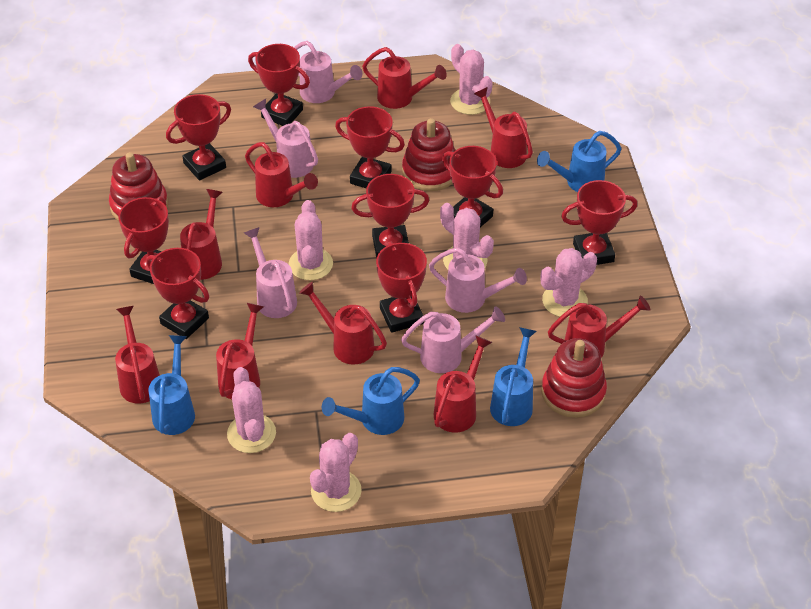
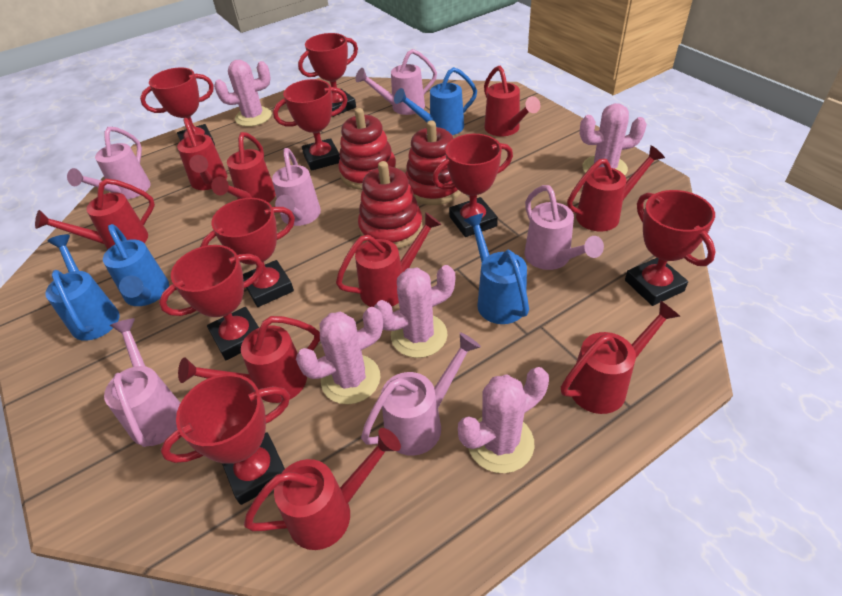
pink cactus: [227,367,276,453] [289,200,333,280] [310,433,362,512] [440,203,494,270] [450,44,493,115] [541,248,597,318] = 6 -> [214,60,272,127] [296,307,383,404] [374,265,455,358] [458,367,549,473] [580,103,647,175] = 5
pink watering can: [244,227,297,318] [253,99,318,178] [294,41,362,103] [401,306,505,373] [429,248,527,313] = 5 -> [67,127,150,199] [104,318,180,447] [272,148,321,226] [355,49,437,115] [361,332,481,456] [525,185,604,270] = 6
red trophy: [118,197,169,284] [146,248,209,339] [166,94,231,181] [248,44,310,126] [335,106,405,188] [351,174,429,258] [376,241,427,333] [442,146,503,227] [561,180,637,265] = 9 -> [140,68,215,145] [159,245,263,360] [161,374,290,505] [200,198,295,307] [273,79,348,171] [298,33,358,117] [432,134,513,237] [625,190,716,306] = 8

